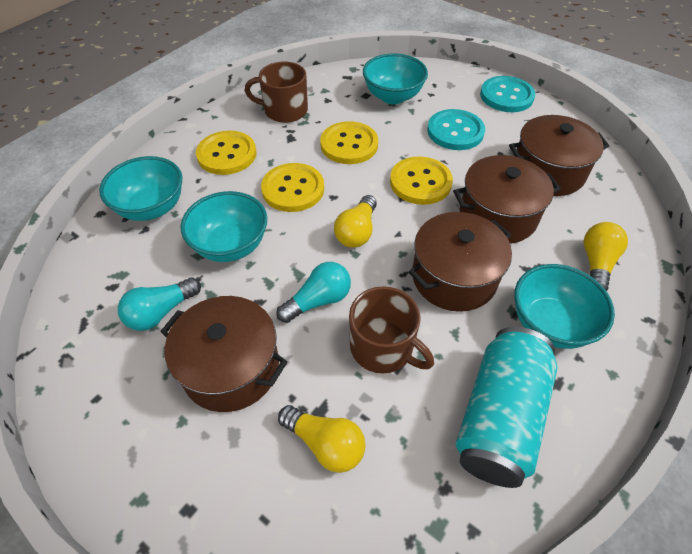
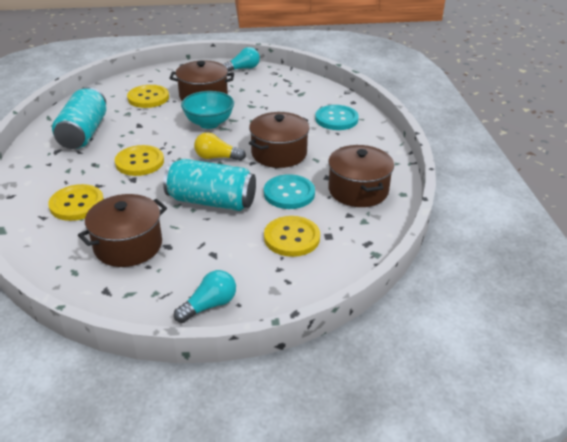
brown mug: [245,62,308,123] [349,286,434,374] = 2 -> none = 0
turquoise bowl: [99,156,182,221] [181,191,267,262] [363,53,428,104] [514,264,615,349] = 4 -> [181,91,234,129] = 1
turquoise can: [456,327,558,488] = 1 -> [52,87,106,149] [163,159,256,211] = 2
yellow light bulb: [278,405,366,473] [334,195,377,247] [584,222,628,291] = 3 -> [194,132,246,161] = 1

